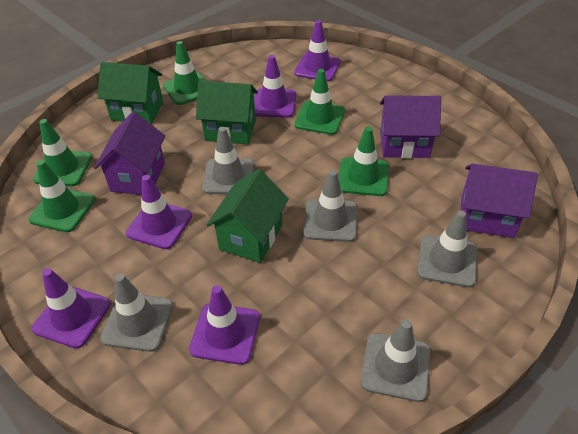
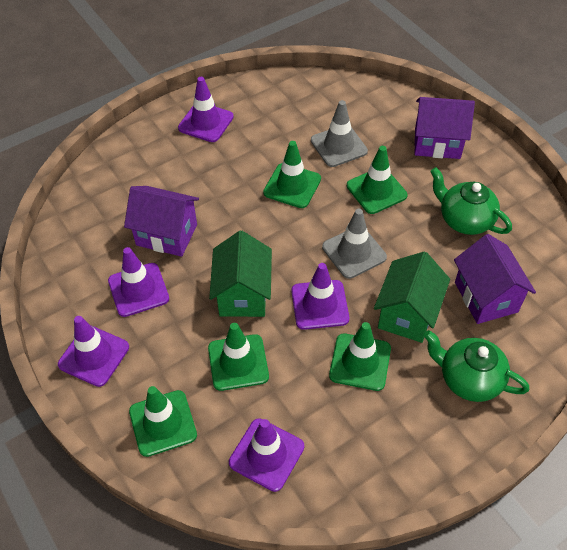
green house: [98,62,163,124] [196,81,258,144] [207,169,289,263] = 3 -> [209,231,272,317] [374,252,450,343] = 2
green teapot: none = 0 -> [424,330,529,402] [430,167,512,235] = 2
grey traffic cone: [100,274,173,352] [202,127,254,194] [303,170,357,242] [361,319,431,402] [417,210,477,287] = 5 -> [311,100,368,167] [322,209,387,279] = 2

